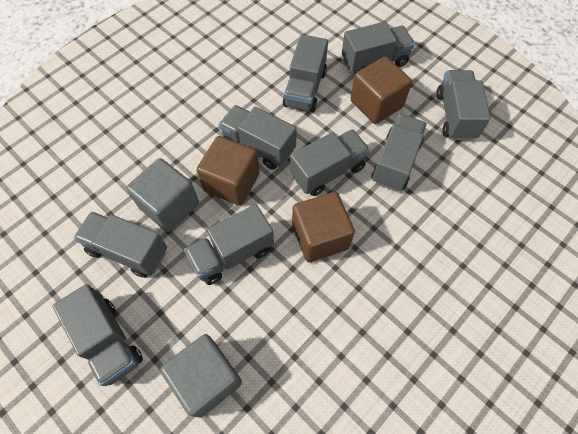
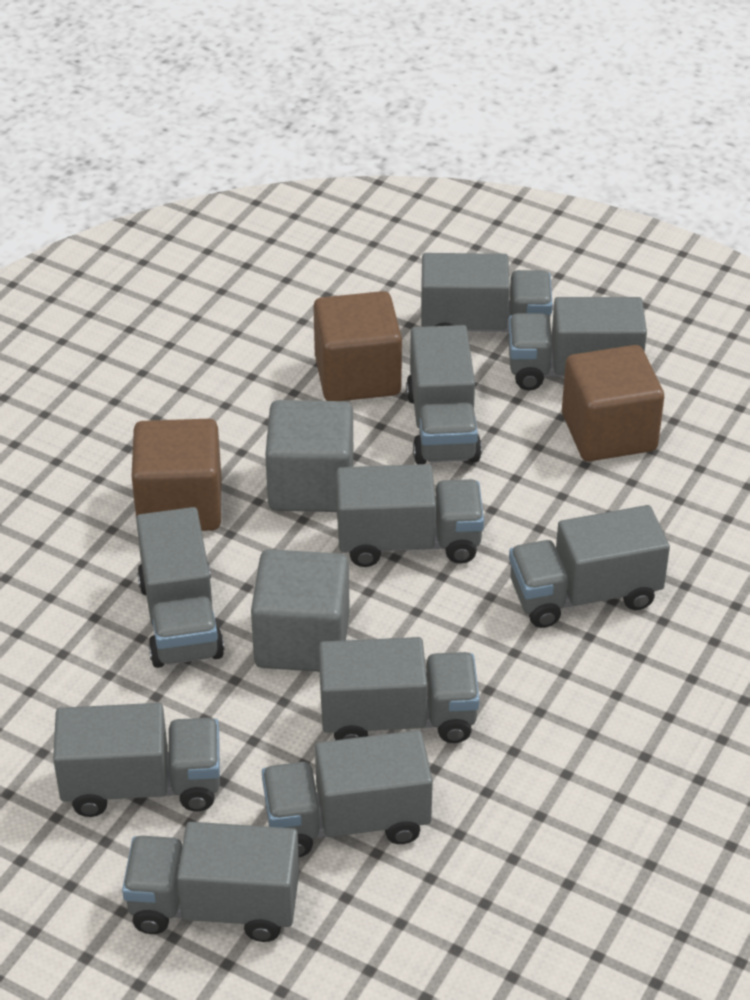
grey truck: [52,284,143,386] [73,211,167,278] [184,204,274,285] [219,105,297,169] [283,34,328,112] [290,129,370,196] [342,22,415,74] [371,114,427,191] [437,70,491,140] = 9 -> [53,703,220,817] [122,822,299,942] [136,507,224,668] [262,730,433,857] [319,637,480,743] [336,464,484,567] [406,325,482,464] [421,253,553,332] [508,297,647,390] [509,505,670,628] = 10

